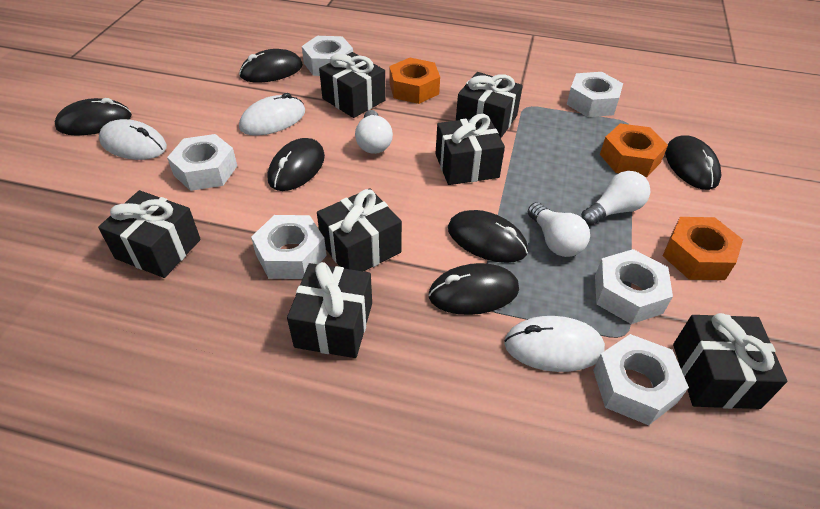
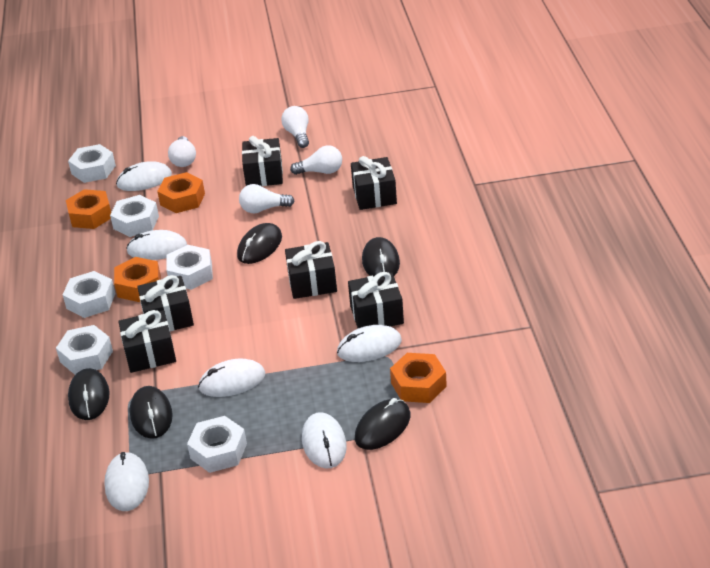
black gift: [98,190,201,278] [287,262,372,358] [317,188,402,272] [319,52,386,118] [435,114,505,185] [456,72,523,138] [673,313,787,409] = 7 -> [118,310,176,373] [137,275,194,331] [242,136,283,186] [285,241,337,299] [348,272,404,328] [351,156,397,210] = 6
black mouse: [55,98,132,136] [239,49,303,82] [268,138,325,191] [429,263,519,315] [448,210,528,263] [665,135,721,190] = 6 -> [68,368,110,420] [130,386,173,439] [237,223,282,264] [355,398,410,450] [362,237,400,276] = 5
orange nut: [389,58,440,104] [600,123,668,177] [663,217,743,280] = 3 -> [66,189,111,229] [114,257,161,302] [157,172,205,213] [390,353,447,403] = 4
white light bulb: [355,110,393,154] [528,202,590,257] [581,171,650,226] = 3 -> [168,136,196,167] [239,184,294,213] [281,106,309,148] [290,145,342,175] = 4
white mouse: [99,119,167,160] [239,93,305,136] [504,316,605,372] = 3 -> [104,452,149,511] [116,161,172,191] [126,230,187,260] [198,359,265,397] [302,412,347,468] [337,325,402,362] = 6

